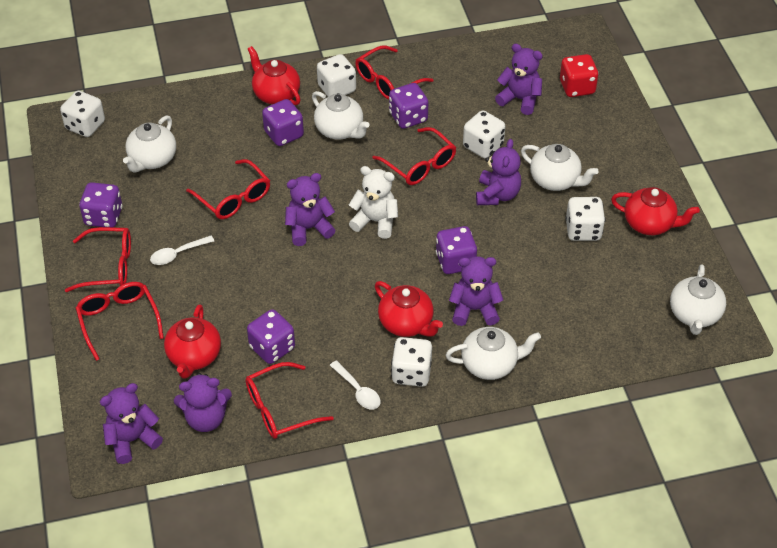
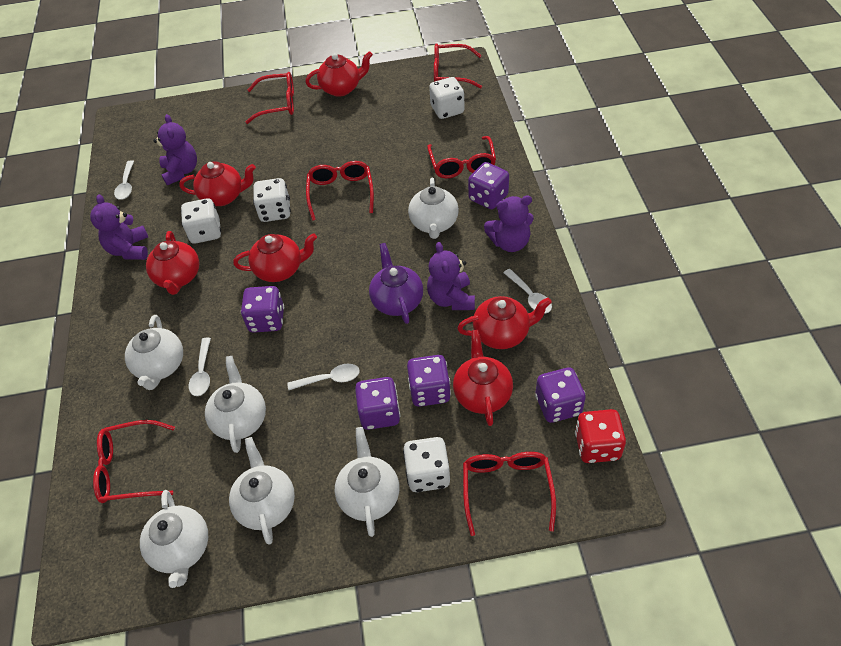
purple teapot: none = 0 -> [369,243,423,324] = 1
purple teddy bear: [100,383,163,464] [174,373,232,432] [285,173,336,246] [449,256,503,326] [476,139,521,205] [495,44,543,115] = 6 -> [90,194,148,260] [153,114,197,185] [427,242,475,310] [484,195,534,252] = 4
red teapot: [164,304,221,379] [248,46,300,105] [375,281,443,337] [611,187,700,235] = 4 -> [146,231,199,295] [179,161,256,206] [233,233,317,282] [305,51,373,97] [453,330,513,426] [457,296,552,349] = 6
white dice: [60,91,105,137] [317,54,356,97] [391,337,432,387] [463,110,505,158] [565,197,605,241] = 5 -> [181,198,221,244] [253,178,291,222] [403,437,450,492] [429,77,465,119] = 4
white spoon: [150,235,214,265] [330,360,381,410] = 2 -> [114,160,134,200] [189,338,211,396] [287,364,360,390] [503,269,552,313] = 4
white teapot: [123,115,176,173] [312,91,369,140] [446,327,541,380] [521,144,599,191] [670,264,726,335] = 5 -> [125,315,183,390] [140,490,208,588] [205,356,266,453] [229,437,295,545] [335,427,399,537] [408,178,459,239] = 6
white teddy bear: [349,166,398,239] = 1 -> none = 0

